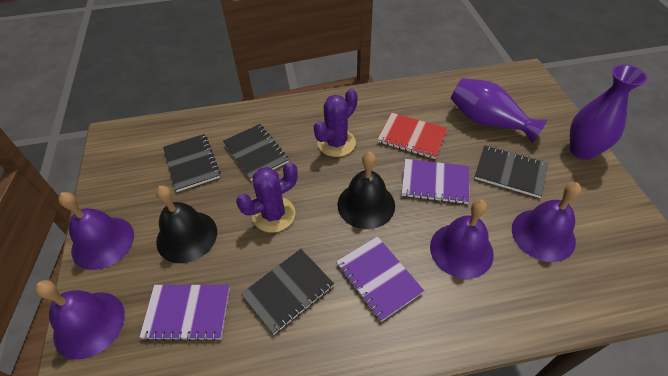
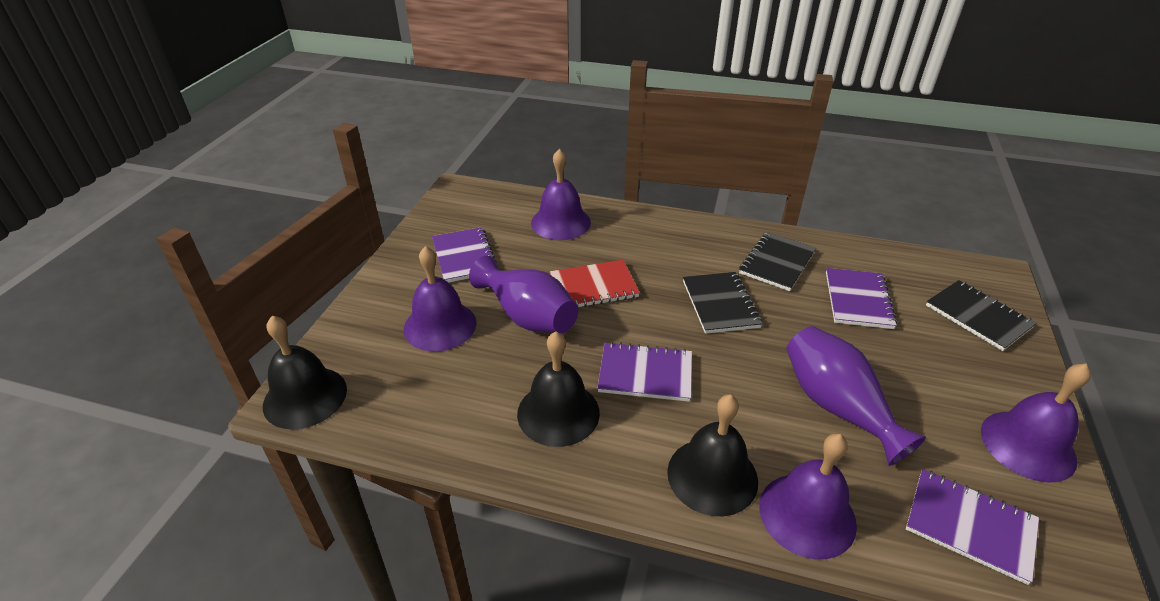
black bell: [156,185,217,263] [337,151,395,229] = 2 -> [263,316,347,430] [517,331,600,447] [667,394,758,516] = 3
black notebook: [163,134,220,192] [223,124,289,181] [241,249,334,335] [474,145,548,198] = 4 -> [683,272,762,334] [739,232,816,291] [926,280,1037,351] = 3
purple cactus: [236,162,298,233] [314,89,358,157] = 2 -> none = 0
purple notebook: [139,285,230,341] [336,236,424,322] [402,159,469,204] = 3 -> [432,227,498,283] [597,342,692,402] [826,268,897,329] [906,469,1039,585] = 4

